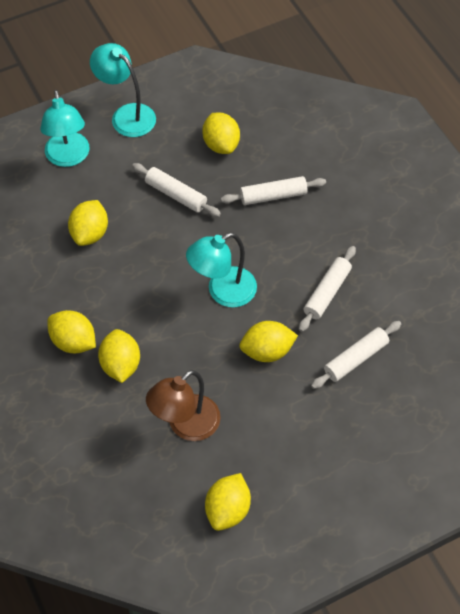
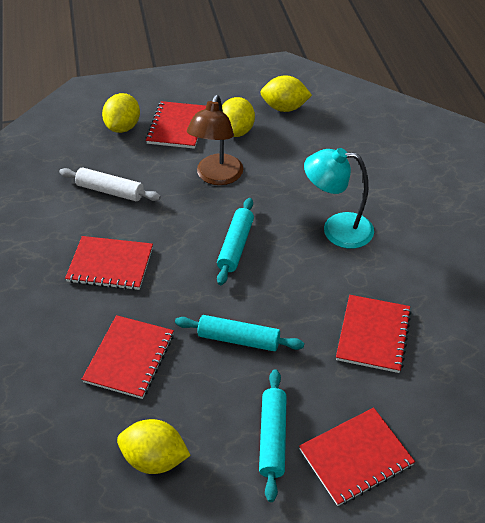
red notebook: none = 0 -> [65,236,153,290] [82,315,174,399] [146,101,206,149] [299,407,415,506] [336,295,412,373] = 5
turquoise lamp: [40,90,89,167] [90,43,156,137] [186,233,257,308] = 3 -> [304,148,374,249] = 1
turquoise rolling pin: none = 0 -> [175,315,304,351] [217,198,254,285] [259,369,287,502] = 3
white rolling pin: [132,163,221,217] [221,176,326,205] [299,246,356,332] [311,321,401,389] = 4 -> [59,168,161,201] = 1
yellow lemon: [47,310,96,353] [68,200,108,246] [98,329,140,383] [202,113,240,154] [205,473,251,531] [239,321,298,362] = 6 -> [102,93,140,133] [117,419,191,474] [222,97,255,137] [260,75,312,112] = 4

